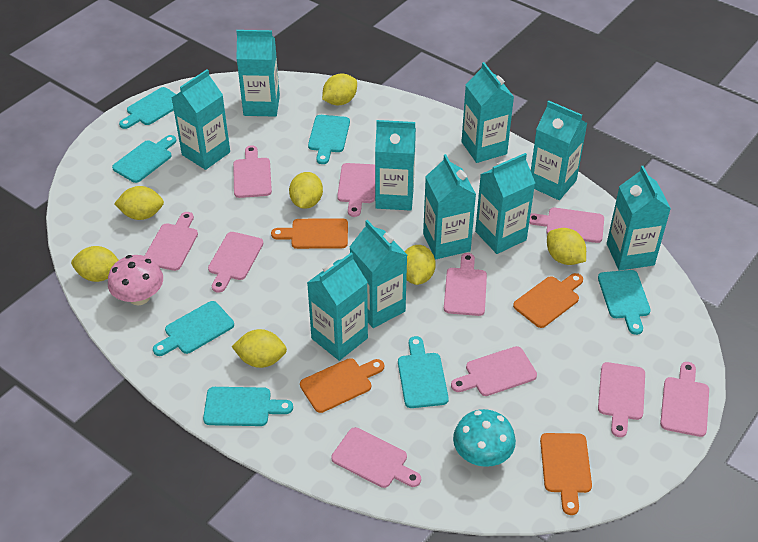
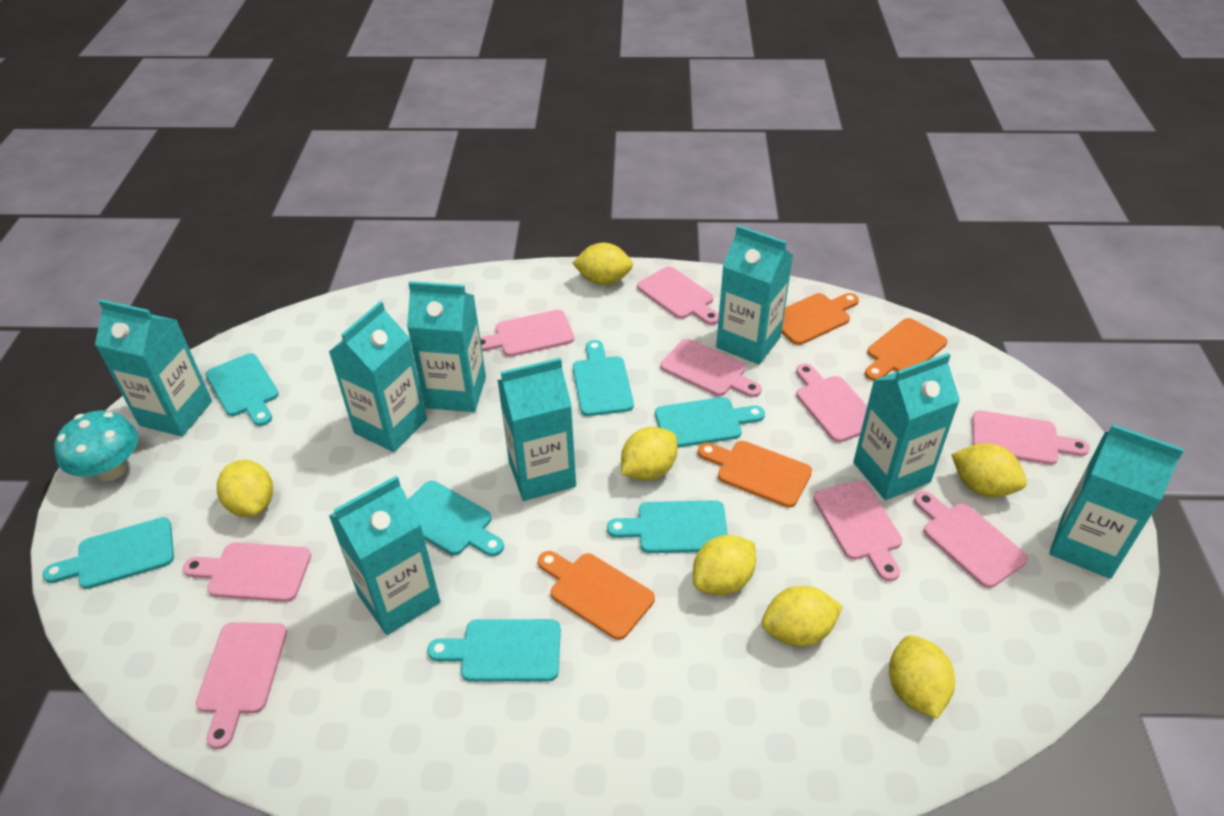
pink cutting board: [145,212,198,271] [208,232,263,293] [233,145,272,198] [332,427,421,488] [337,163,375,217] [444,253,487,316] [451,346,537,396] [529,208,604,243] [598,362,645,437] [660,362,709,437] = 10 -> [183,542,311,602] [196,622,287,749] [480,310,574,357] [637,266,719,325] [661,339,762,397] [796,363,867,442] [813,480,902,581] [914,491,1028,588] [972,411,1090,465] = 9
pink mushroom: [108,255,163,305] = 1 -> none = 0
turquoise carton: [172,69,230,170] [236,30,280,117] [307,253,368,361] [350,220,407,328] [375,120,416,211] [423,154,476,259] [461,62,514,163] [475,153,535,254] [531,101,587,200] [607,166,671,271] = 10 -> [95,299,212,437] [329,301,427,452] [329,476,440,635] [407,281,486,412] [497,358,576,501] [716,225,793,365] [853,353,960,500] [1049,424,1184,579] = 8

